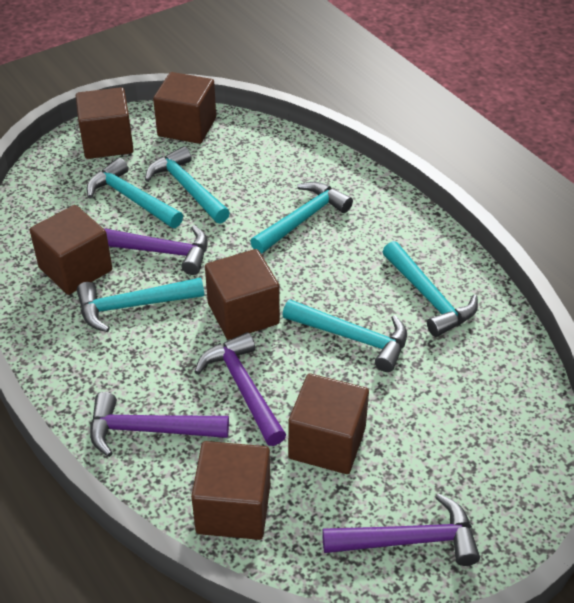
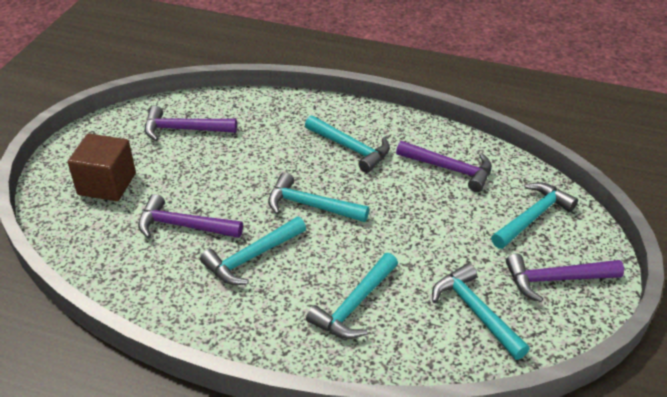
brown cube: [30,205,112,295] [76,87,134,159] [153,72,216,144] [191,441,270,540] [205,249,280,340] [288,373,369,474] = 6 -> [68,134,136,201] = 1

